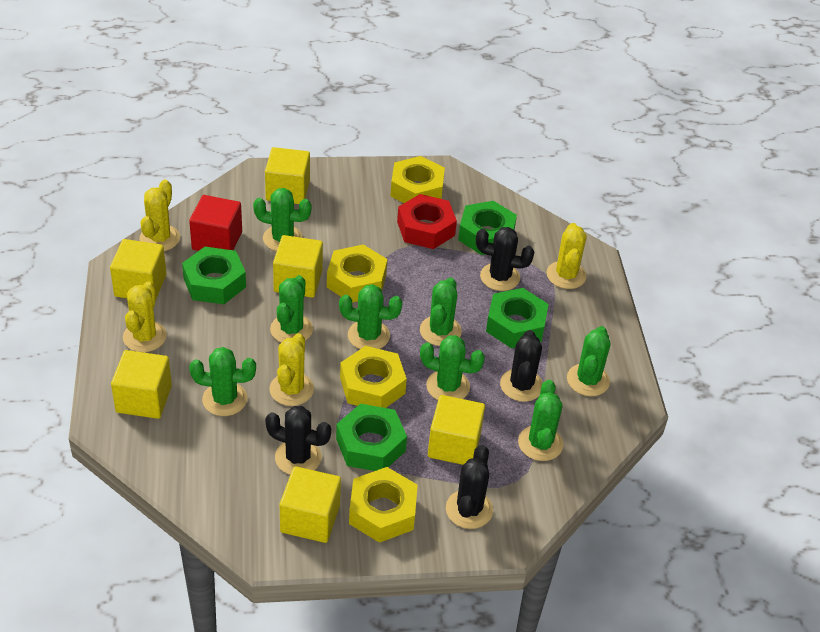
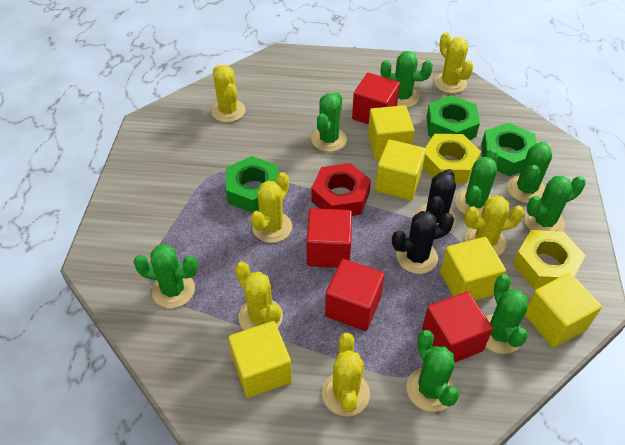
black cactus: [265,406,331,475] [446,445,493,529] [476,227,534,291] [500,330,543,402] = 4 -> [392,211,454,274] [416,169,456,228] = 2
green nut: [182,247,246,304] [336,404,407,471] [458,201,517,255] [486,288,548,348] = 4 -> [226,156,278,213] [427,95,480,140] [481,123,536,176] = 3
red cube: [189,195,242,251] = 1 -> [306,208,352,268] [325,259,385,331] [352,73,400,125] [422,291,493,363] = 4
yellow cactus: [123,281,167,352] [140,180,180,251] [269,333,314,406] [547,223,587,289] = 4 -> [211,65,246,122] [235,262,283,330] [251,172,292,243] [322,333,370,416] [434,32,474,94] [464,195,524,255] = 6
yellow cube: [110,239,166,299] [111,350,172,419] [265,147,310,204] [273,235,323,298] [280,466,341,543] [428,395,485,465] = 6 -> [228,321,292,398] [368,105,414,160] [375,139,426,200] [440,237,506,301] [525,273,602,348] = 5
yellow nut: [327,244,387,303] [340,346,407,408] [349,467,418,543] [391,156,445,203] = 4 -> [423,134,481,183] [513,230,585,289] = 2

